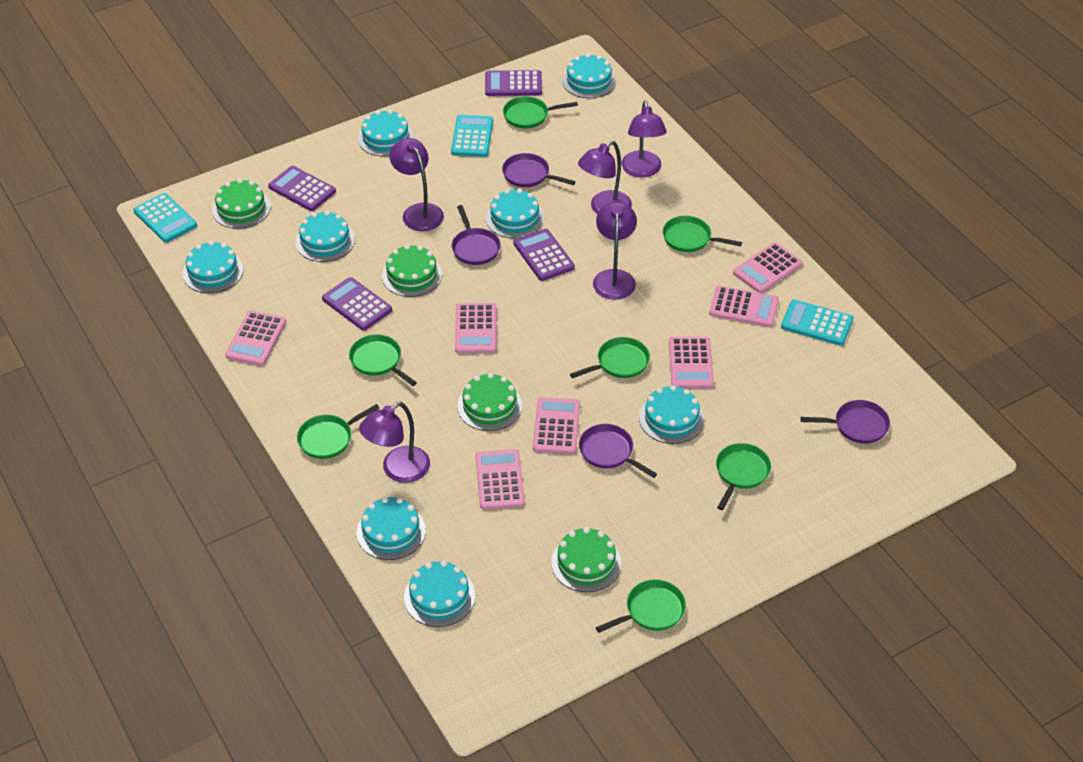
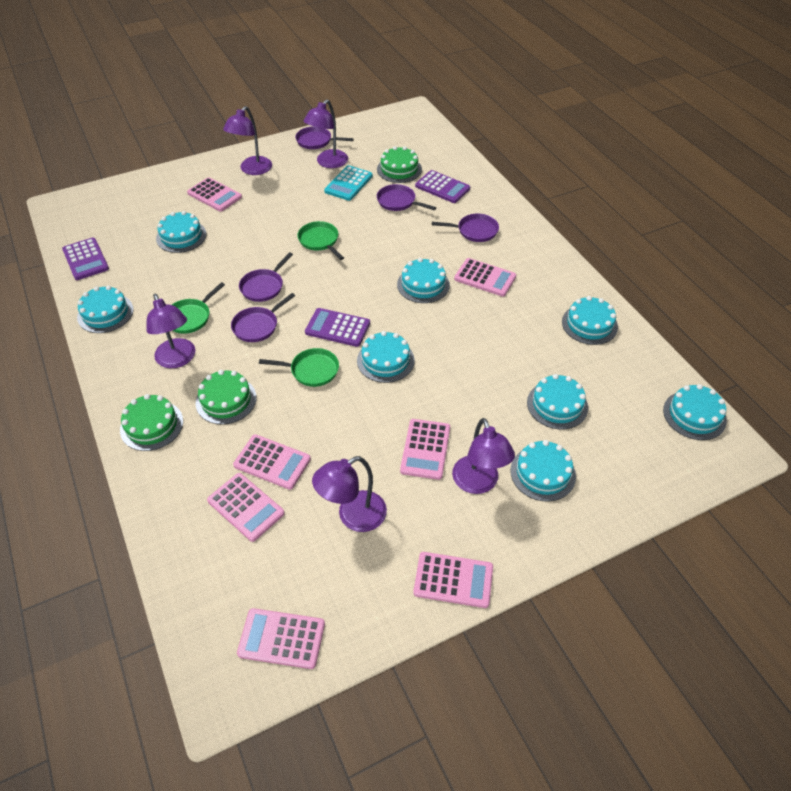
green cake: [212,179,271,229] [382,245,442,297] [457,373,522,431] [551,527,621,592] = 4 -> [120,394,183,451] [196,370,256,425] [377,146,422,183] = 3
green pan: [297,404,380,459] [349,335,417,386] [503,96,578,129] [570,337,650,378] [596,579,686,633] [663,216,742,252] [716,443,771,510] = 7 -> [172,282,225,334] [259,348,339,387] [297,221,344,260] = 3
purple calculator: [268,166,336,211] [322,277,392,331] [485,70,542,96] [513,229,575,281] = 4 -> [62,237,109,280] [305,308,370,347] [415,170,470,203] = 3
purple pan: [452,205,501,265] [502,153,576,187] [579,424,657,478] [800,400,890,444] = 4 -> [231,293,295,342] [239,252,293,302] [295,126,354,149] [377,184,436,211] [432,213,499,242] = 5
turquoise calculator: [133,193,197,243] [451,115,493,157] [781,299,854,345] = 3 -> [324,165,373,201] = 1

